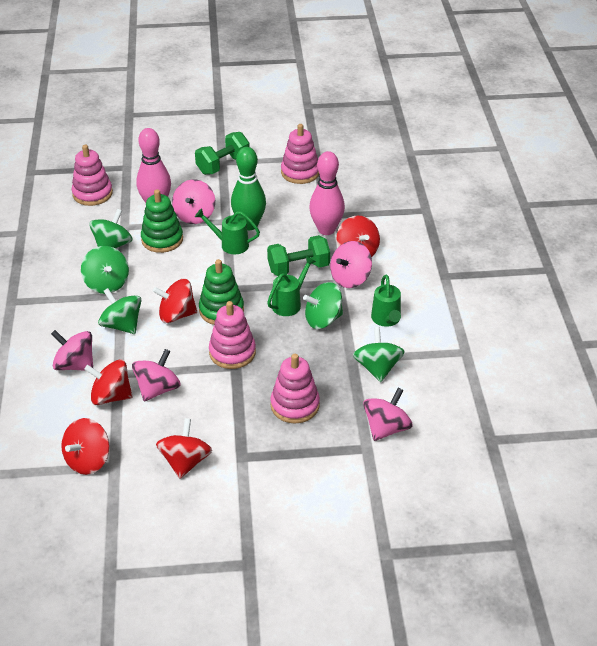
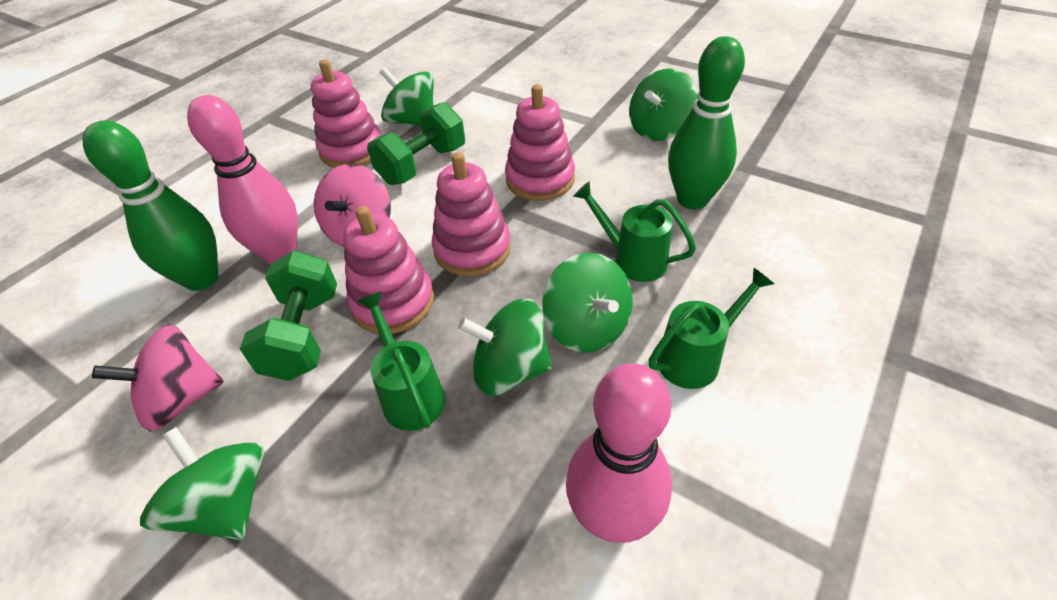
green bowling pin: [231,147,266,230] = 1 -> [83,120,218,291] [668,36,745,209] = 2
green stacking toy: [141,189,183,253] [199,259,244,325] = 2 -> none = 0
pink spinning top: [51,330,93,371] [132,349,181,401] [172,179,215,224] [330,241,372,288] [363,388,412,441] = 5 -> [92,324,224,432] [314,164,391,247] = 2
red spinning top: [61,418,110,475] [84,360,132,405] [153,279,197,323] [156,418,212,479] [337,215,380,257] = 5 -> none = 0

